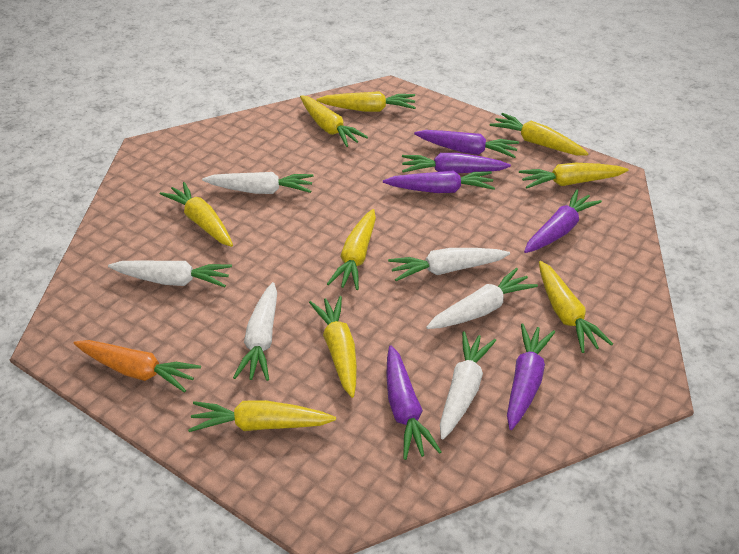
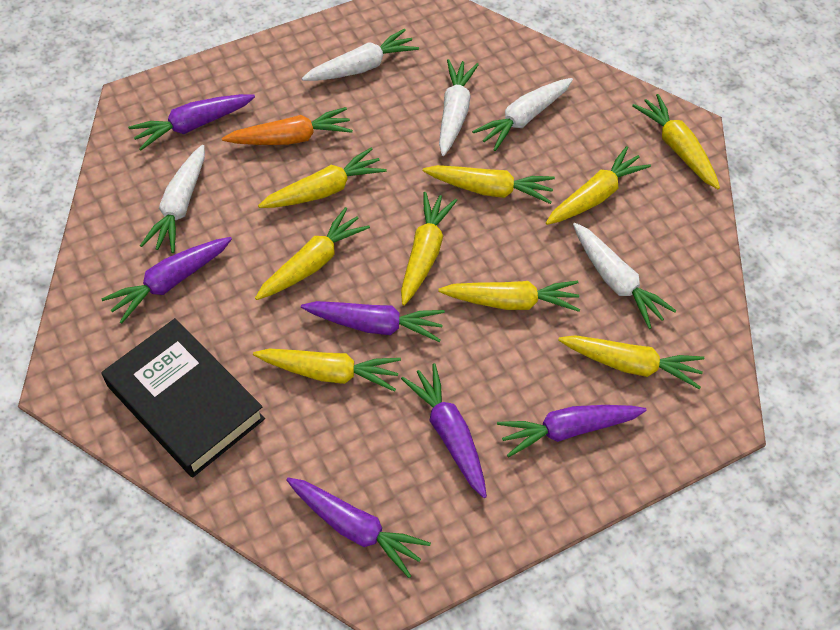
black book: none = 0 -> [101,318,265,478] = 1
white carrot: [108,260,232,287] [202,172,314,194] [233,282,277,381] [388,248,510,281] [426,268,538,329] [440,331,496,440] = 6 -> [140,145,205,253] [302,29,419,81] [439,59,479,156] [472,78,573,151] [573,223,676,329] = 5

